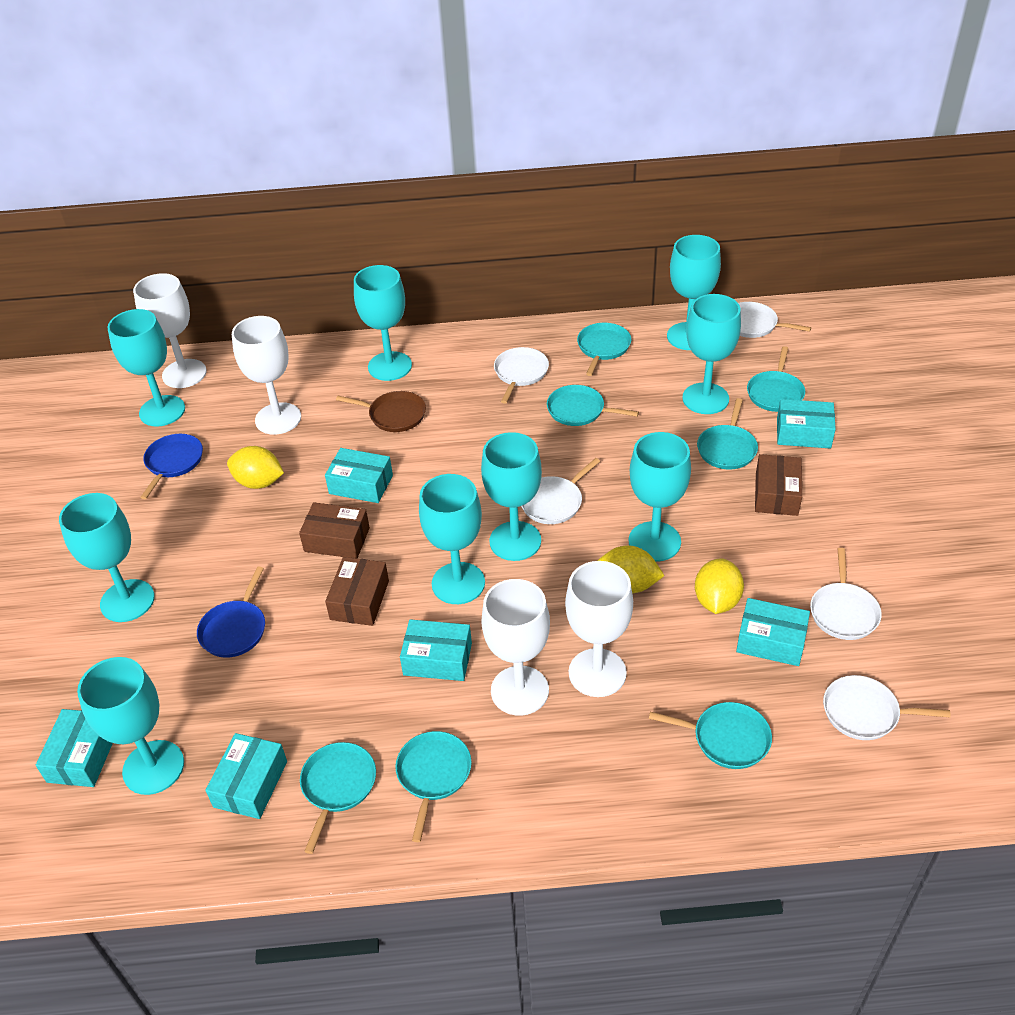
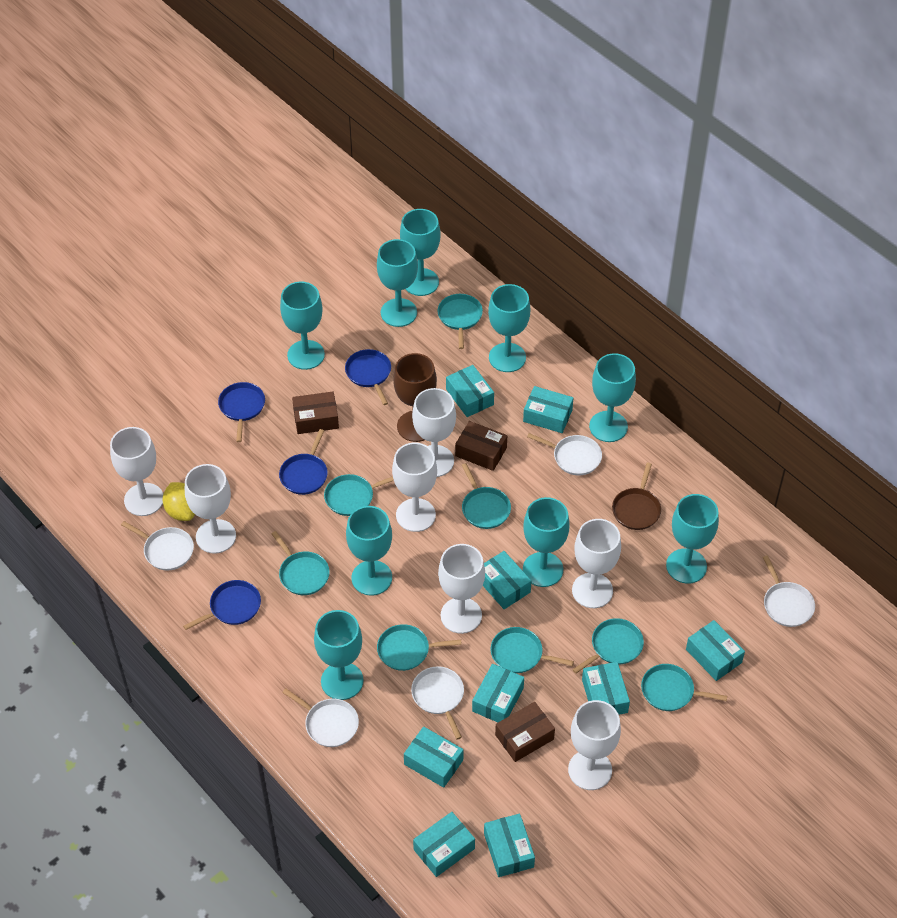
blue pan: [140,434,203,499] [197,566,265,658] = 2 -> [183,580,261,630] [218,382,265,442] [279,429,328,495] [345,349,391,405] = 4
brown goblet: none = 0 -> [393,353,437,442] = 1
turquoise box: [36,709,113,787] [205,733,287,819] [325,448,393,503] [400,619,472,681] [736,598,810,666] [777,399,836,448] = 6 -> [404,726,464,788] [413,812,475,877] [446,365,494,417] [472,664,524,722] [483,551,531,609] [484,814,535,877] [523,386,573,433] [582,662,630,715] [686,620,745,681] = 9
turquoise pan: [300,742,376,854] [395,731,472,842] [547,385,639,426] [577,323,631,376] [649,702,772,769] [697,398,758,469] [747,346,805,412] = 7 -> [272,531,330,595] [324,474,394,516] [377,624,462,671] [437,294,483,349] [462,463,511,529] [491,627,574,673] [572,618,644,674] [641,664,727,711] = 8
white goblet: [133,273,207,388] [232,316,301,435] [481,579,550,716] [565,561,633,697] = 4 -> [110,427,163,516] [185,464,236,554] [392,443,437,532] [412,388,456,477] [438,544,485,634] [568,700,621,790] [572,519,621,608] = 7
yellow lemon: [227,446,284,489] [598,545,665,593] [695,558,744,614] = 3 -> [163,482,195,521] = 1

